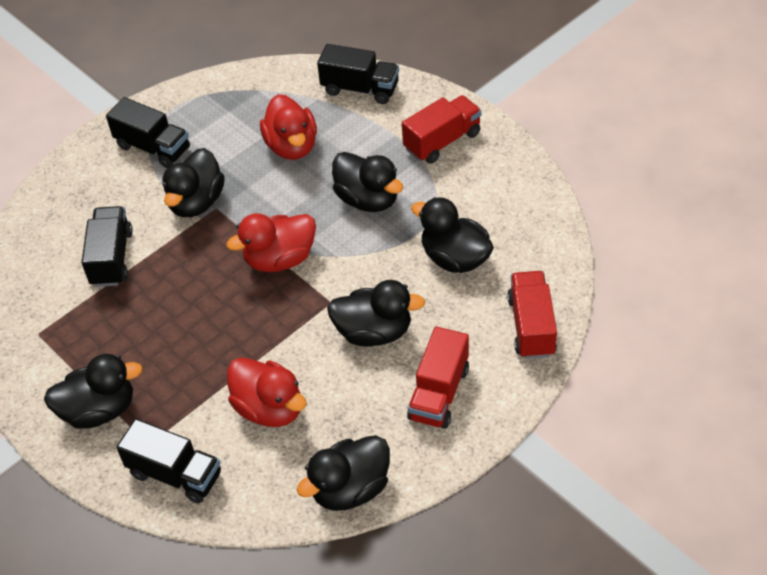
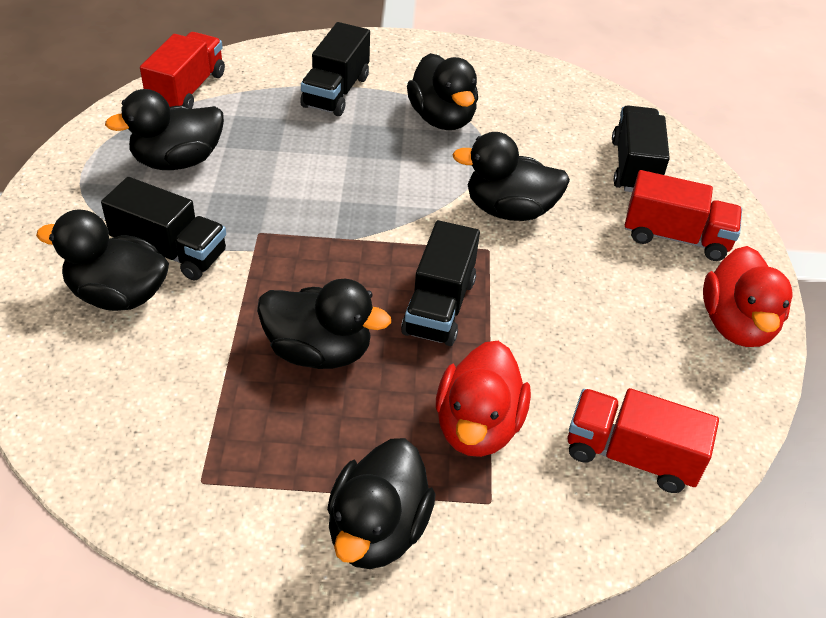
red duck: [226,213,316,272] [227,358,307,427] [260,94,317,160] = 3 -> [436,341,531,457] [703,246,792,347] = 2

